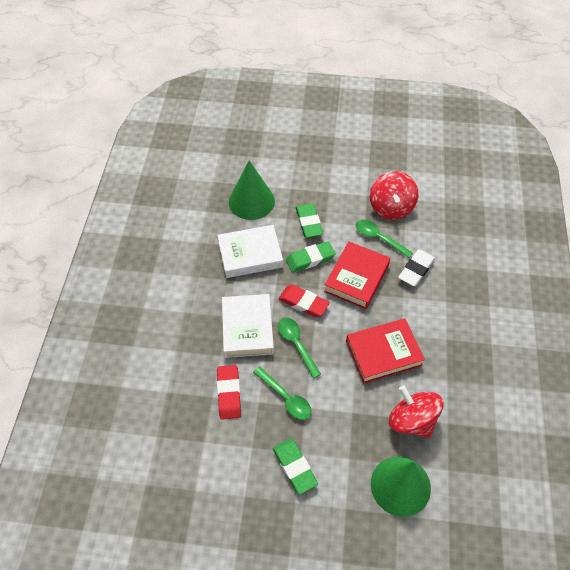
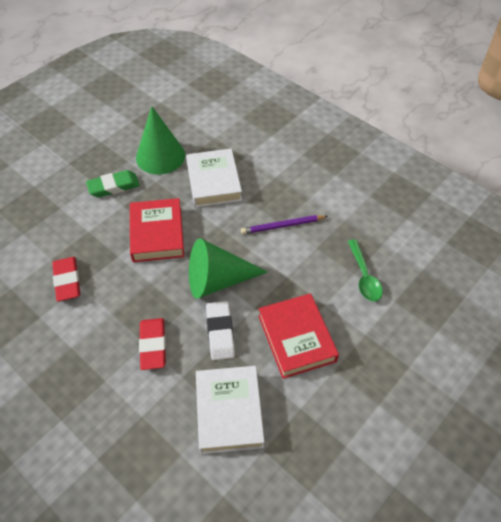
green eraser: [273,439,318,494] [286,241,336,273] [296,204,323,238] = 3 -> [86,170,140,197] = 1
green spoon: [253,366,312,420] [278,317,321,378] [356,220,413,258] = 3 -> [348,239,383,302] = 1
purple pencil: none = 0 -> [241,215,328,234] = 1
red spinning top: [370,171,418,220] [389,386,443,438] = 2 -> none = 0

